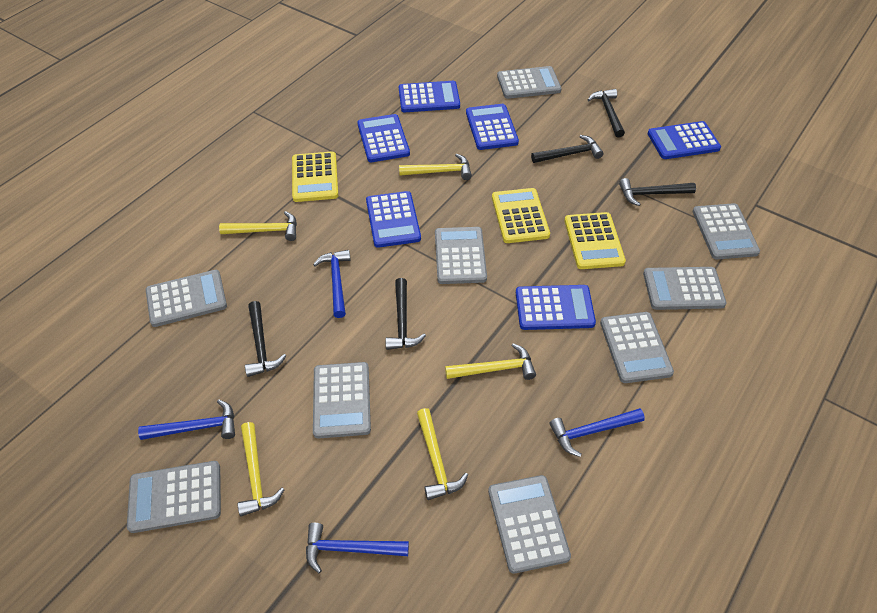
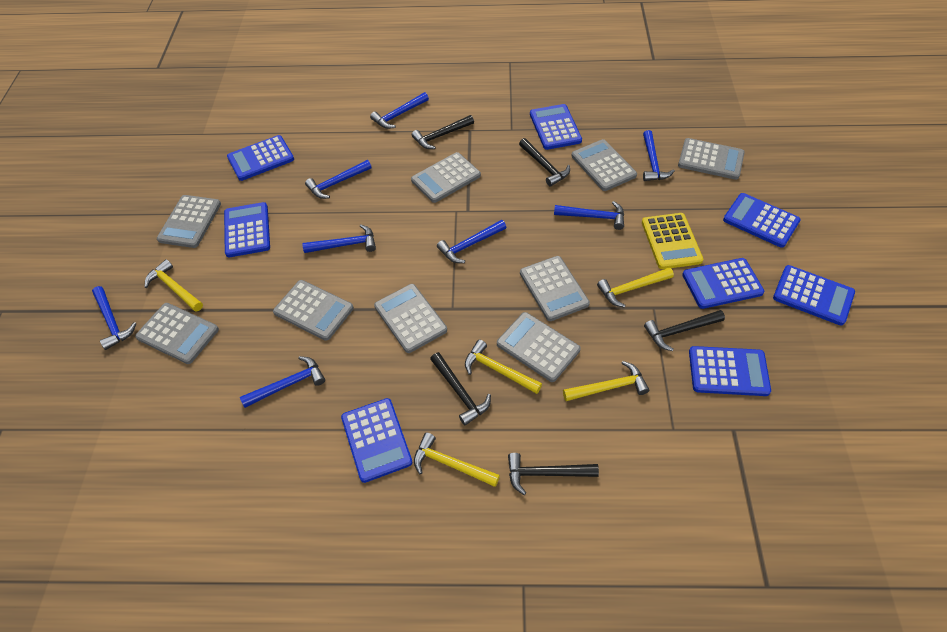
blue calculator: [357,114,410,162] [366,191,421,248] [399,81,460,112] [466,104,519,150] [516,285,596,330] [648,121,721,159] = 6 -> [224,202,270,257] [227,135,294,181] [341,398,413,483] [530,104,582,150] [682,258,764,309] [689,346,771,396] [723,193,801,248] [773,265,855,326] = 8
blue hammer: [138,400,235,440] [306,523,409,573] [313,250,351,318] [549,408,645,457] = 4 -> [92,286,136,350] [240,356,325,408] [302,225,376,253] [305,160,372,199] [370,92,429,129] [437,220,506,263] [554,201,624,230] [643,130,675,181] = 8
yellow calculator: [292,151,338,202] [492,188,550,243] [564,212,626,269] = 3 -> [642,213,703,269] = 1

